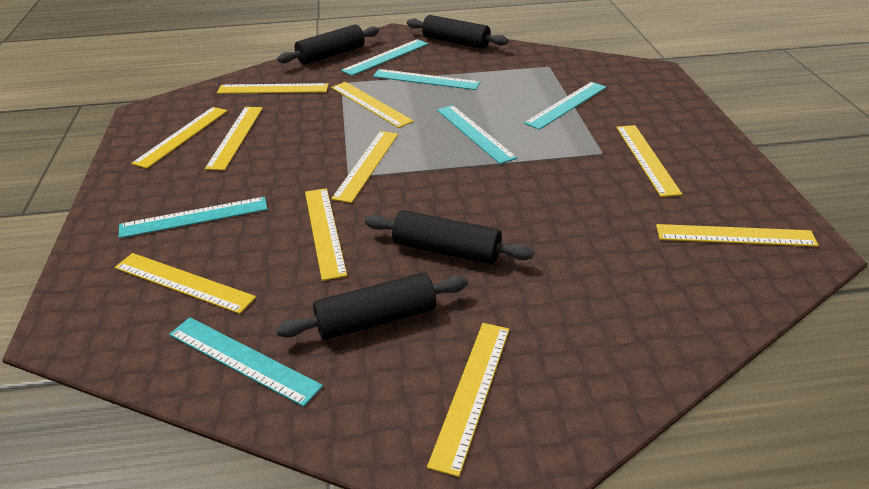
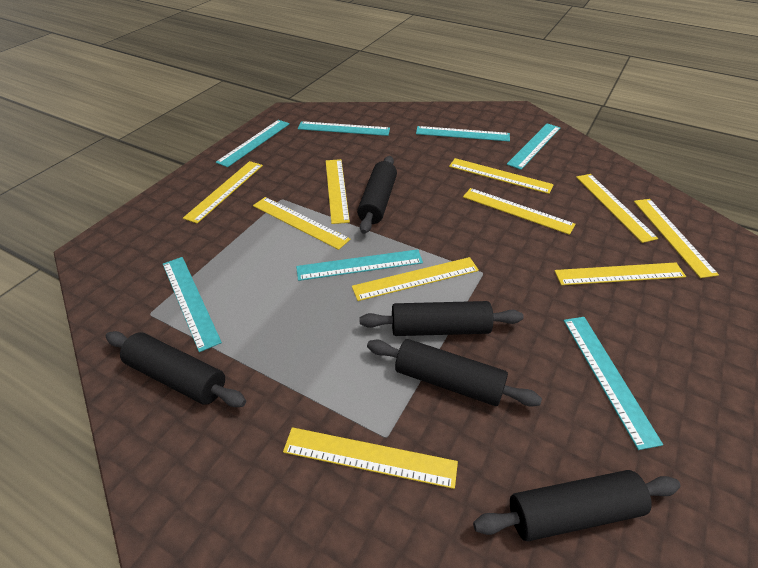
black rolling pin: [276,273,468,340] [277,25,379,65] [365,210,534,264] [407,15,508,49] = 4 -> [106,331,246,407] [357,156,397,234] [360,301,524,336] [367,339,542,407] [473,470,681,541] = 5
turquoise ruler: [119,197,268,238] [169,317,323,407] [341,39,428,76] [373,69,480,90] [437,105,517,164] [524,82,606,130] = 6 -> [163,257,222,352] [216,120,290,167] [296,249,423,281] [298,121,390,136] [416,126,510,142] [507,123,560,170] [564,317,663,450] = 7

